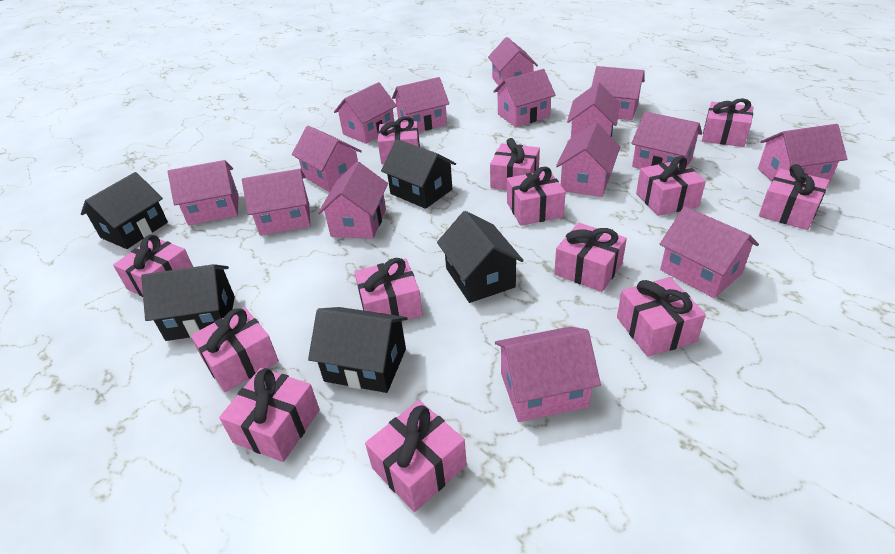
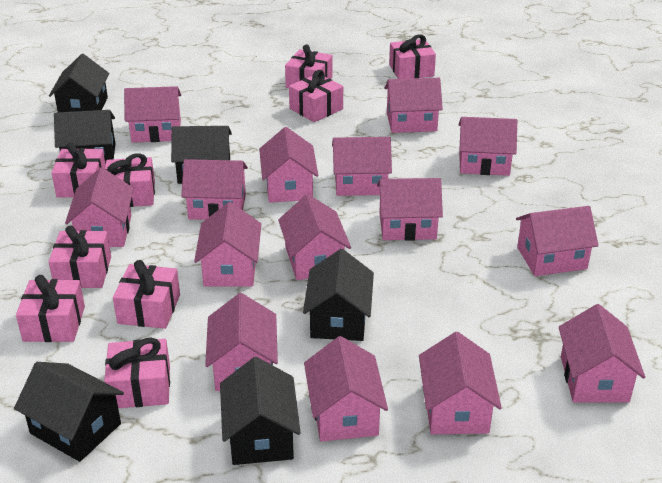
black house: [81,172,168,249] [141,264,235,341] [308,307,408,393] [381,139,456,209] [437,211,524,303] = 5 -> [14,362,124,462] [49,54,109,112] [54,110,115,163] [171,126,232,184] [220,357,301,465] [303,249,374,341] = 6
pink gift: [113,235,193,297] [190,307,279,392] [219,368,320,462] [354,258,423,321] [365,400,467,512] [378,117,420,164] [490,138,540,190] [507,167,566,226] [554,223,627,292] [617,277,706,357] [636,156,706,216] [702,98,753,147] [759,164,830,230] = 13 -> [16,275,85,342] [48,225,111,288] [51,143,106,198] [104,338,170,408] [105,153,155,207] [113,260,180,329] [285,44,333,88] [289,70,343,122] [389,34,436,79] = 9

